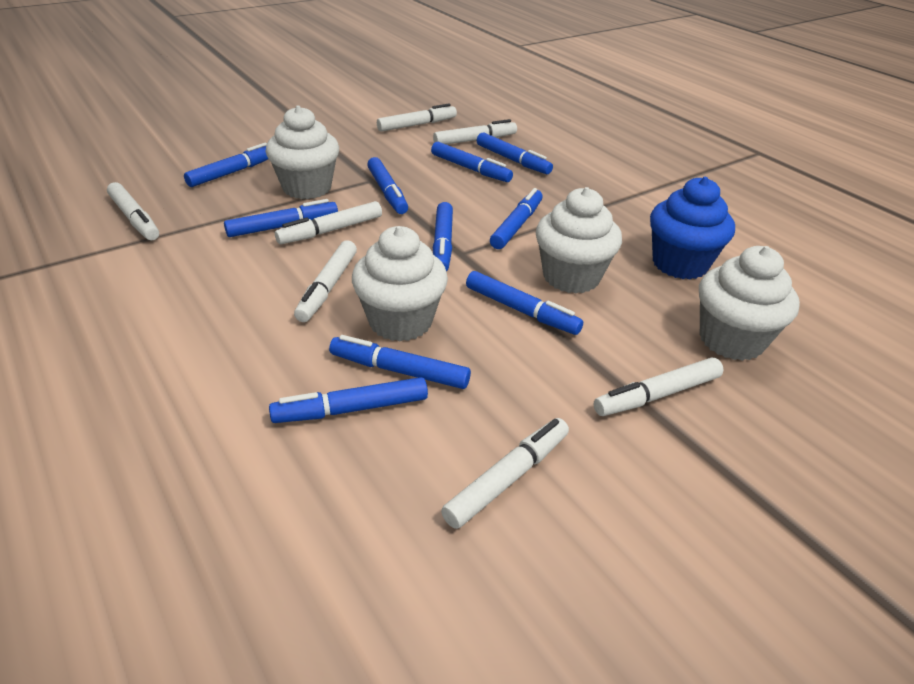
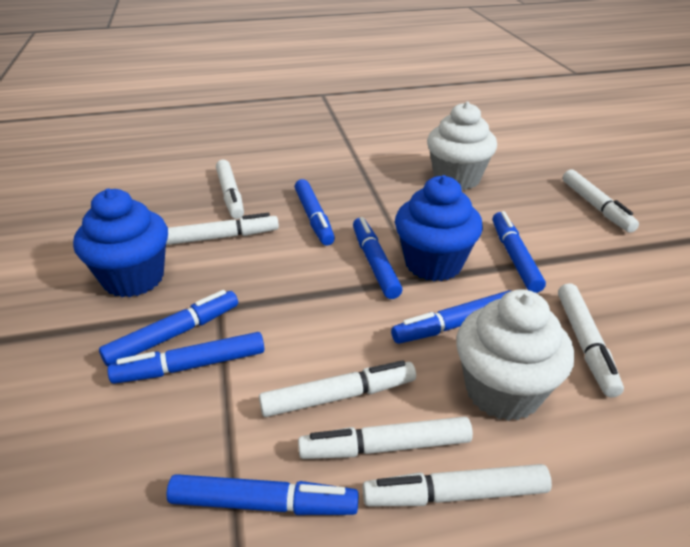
blue cupcake: [650,177,735,280] = 1 -> [73,188,168,297] [395,175,483,281] = 2
blue marker: [184,142,268,187] [224,199,338,237] [269,377,428,423] [329,335,471,389] [367,157,408,214] [431,142,513,182] [433,202,453,271] [466,271,583,335] [477,133,553,174] [490,188,543,249] = 10 -> [99,290,238,367] [107,332,264,384] [167,474,359,515] [295,179,335,245] [353,217,402,299] [391,290,511,344] [493,211,546,293] = 7
white cupcake: [265,106,339,199] [352,226,448,341] [536,187,622,294] [699,246,800,361] = 4 -> [427,102,497,190] [456,289,574,421] = 2

